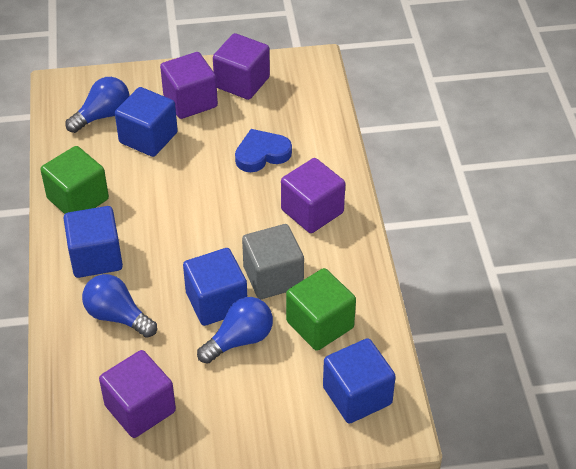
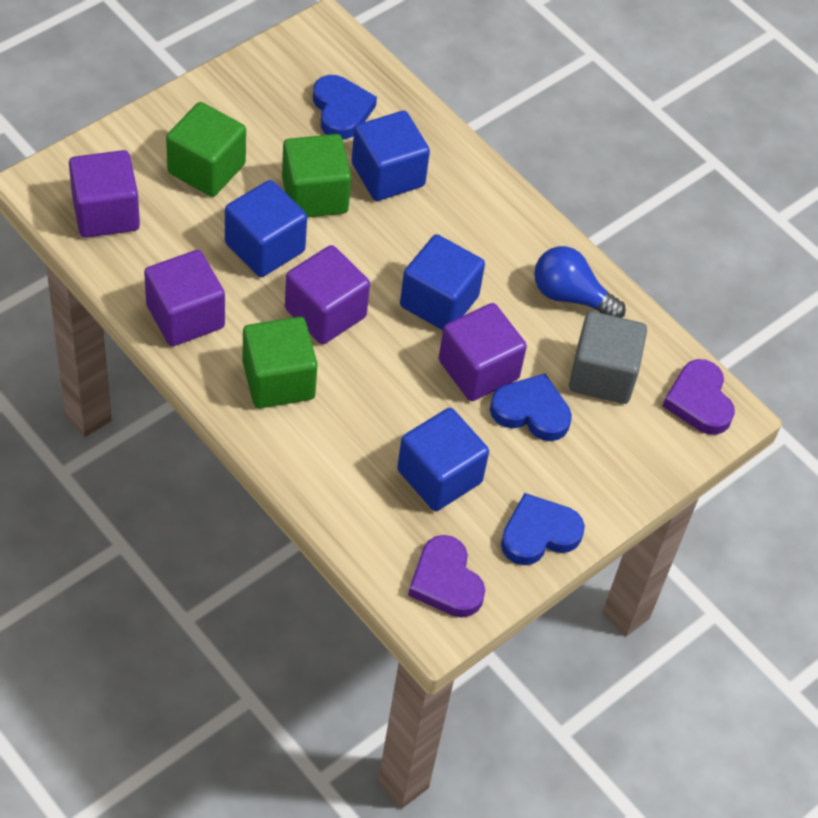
blue heart: [235,129,292,172] = 1 -> [313,75,377,139] [490,374,572,441] [501,493,585,565] = 3
blue light bulb: [66,77,130,133] [82,274,157,338] [197,297,273,364] = 3 -> [534,246,626,318] = 1
green cube: [40,146,109,214] [286,268,356,351] = 2 -> [166,102,246,197] [242,317,318,408] [282,134,351,218] = 3
purple heart: none = 0 -> [408,535,485,618] [663,359,735,435] = 2

